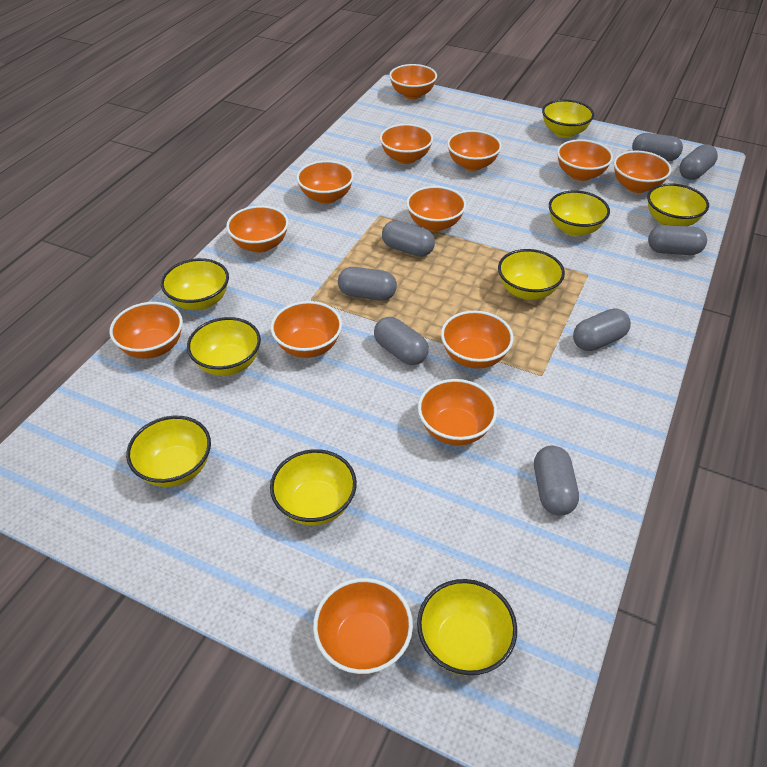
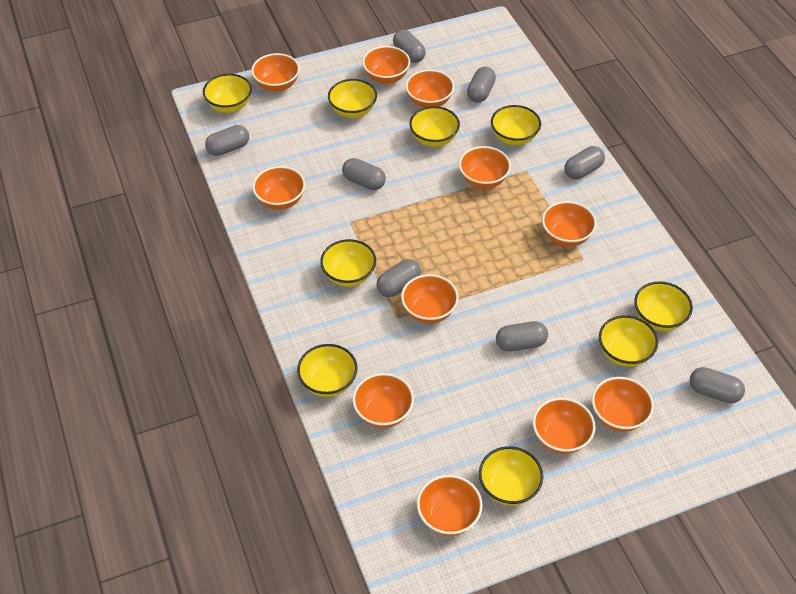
orange bowl: [110,302,183,359] [226,206,289,253] [271,301,342,358] [296,160,354,204] [313,578,413,674] [380,124,433,164] [389,64,437,99] [406,186,466,231] [418,379,497,446] [441,311,514,369] [447,130,502,171] [557,139,613,181] [613,151,672,193] = 13 -> [251,53,300,91] [252,166,305,210] [353,373,414,428] [362,46,410,84] [401,274,458,324] [406,70,454,108] [417,475,483,536] [459,146,511,189] [533,398,596,454] [542,201,597,247] [592,377,654,432] = 11

